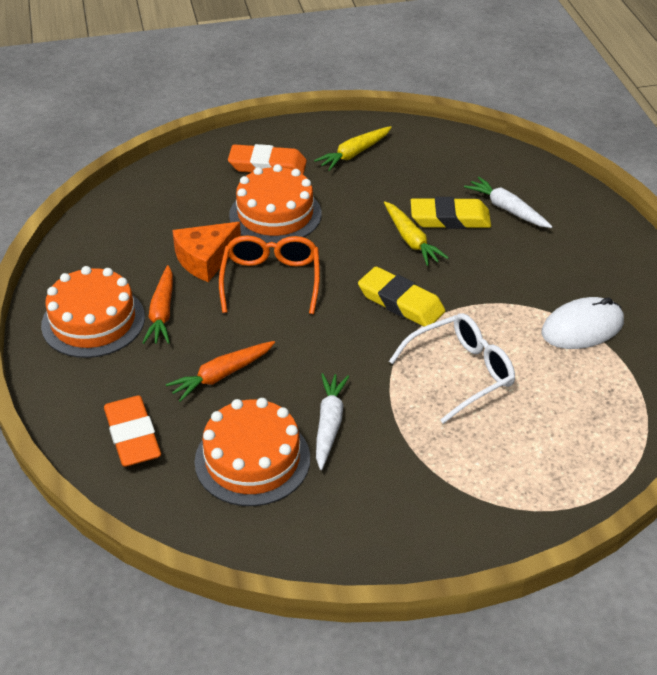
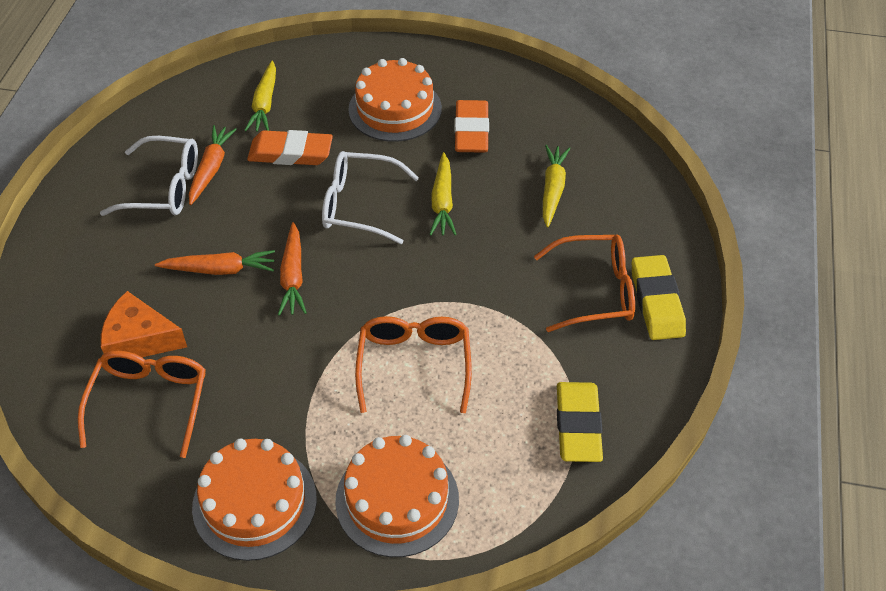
orange carrot: [142,265,173,344] [166,341,275,402] = 2 -> [155,250,275,275] [189,125,237,205] [278,222,307,316] = 3
orange glasses: [219,235,320,314] = 1 -> [78,351,206,458] [355,316,472,413] [534,234,635,332] = 3
white carrot: [316,373,349,470] [464,177,553,228] = 2 -> none = 0
white glasses: [389,313,515,424] = 1 -> [100,136,198,216] [322,151,419,244] = 2
white mouse: [541,297,624,349] = 1 -> none = 0
yellow carrot: [314,126,392,171] [384,202,449,266] = 2 -> [244,61,276,132] [429,152,457,235] [543,145,570,228] = 3

